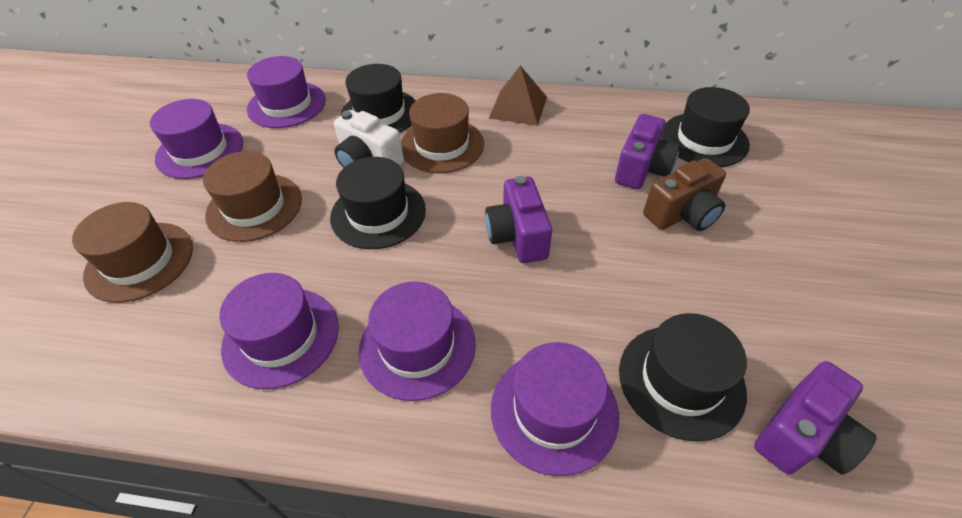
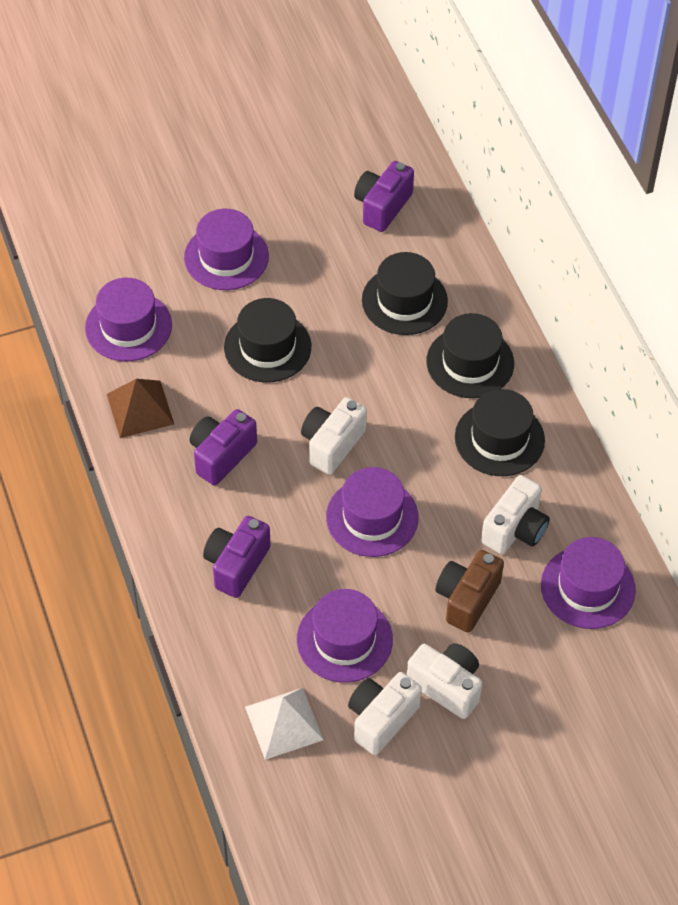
brown hat: [72,202,193,303] [203,151,302,242] [401,93,484,173] = 3 -> none = 0
white camera: [334,110,404,168] = 1 -> [301,397,367,475] [348,672,422,755] [407,643,482,719] [481,475,550,554] = 4
white pyramid: none = 0 -> [245,688,323,760] = 1

